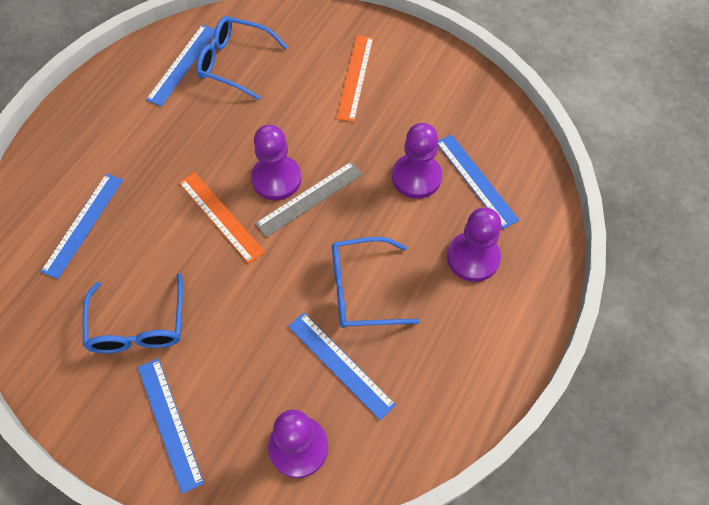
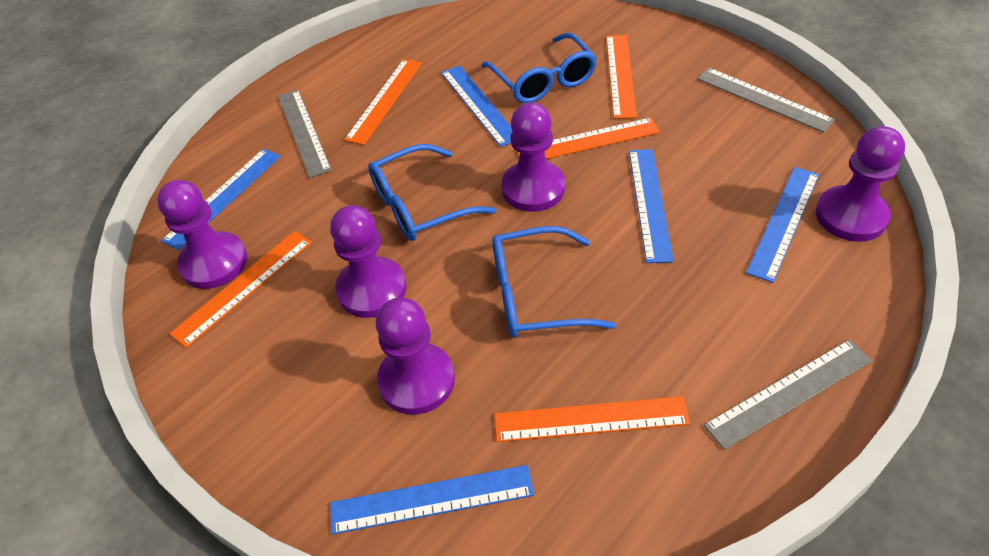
grey ruler: [255,161,363,237] = 1 -> [278,90,332,178] [697,68,835,133] [704,339,872,450] = 3
orange ruler: [179,172,265,264] [336,35,373,122] = 2 -> [169,231,312,348] [344,59,422,145] [494,396,690,442] [517,118,660,159] [606,35,637,119] = 5
purple pawn: [251,125,301,200] [268,410,328,478] [392,123,442,199] [447,207,502,282] = 4 -> [157,180,247,289] [330,205,407,318] [375,298,455,415] [501,103,565,212] [816,126,905,242] = 5

